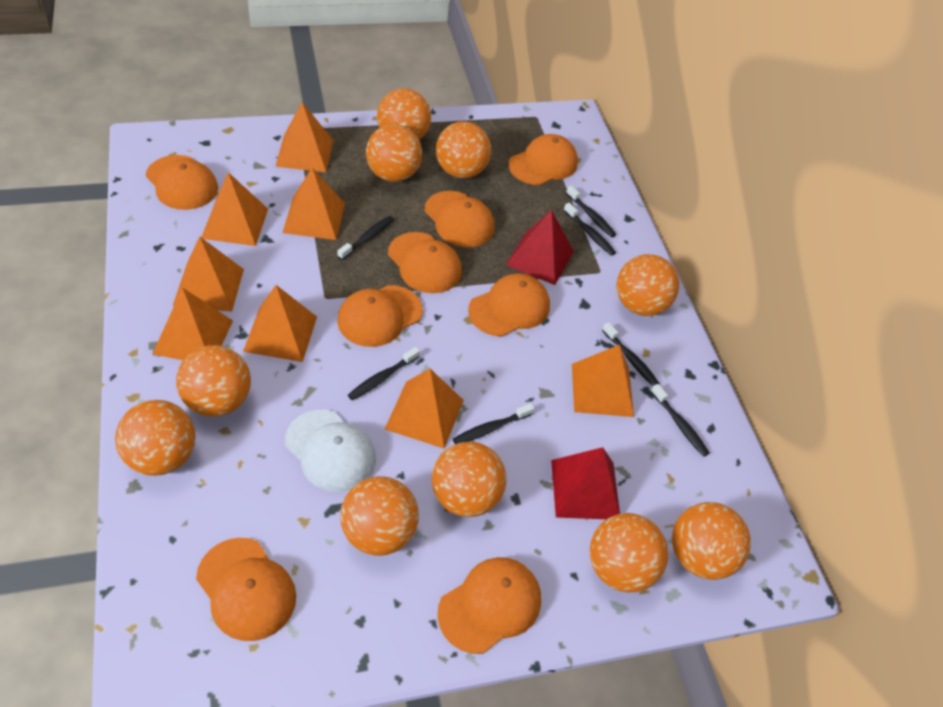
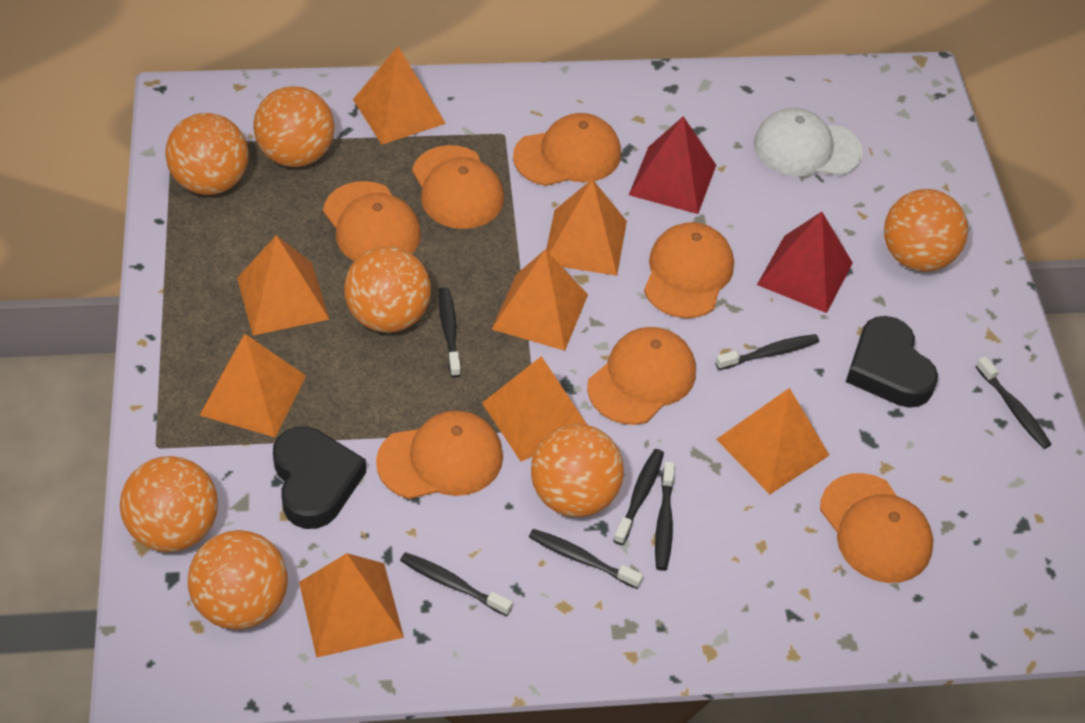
black heart: none = 0 -> [273,426,366,529] [846,316,938,408] = 2
orange ball: [115,400,195,476] [176,345,251,417] [340,476,419,556] [366,124,422,182] [377,88,431,140] [432,442,507,517] [436,121,491,178] [590,513,668,592] [617,254,679,316] [672,502,751,580] = 10 -> [120,456,218,552] [165,113,248,195] [188,530,288,630] [253,86,335,167] [344,246,431,333] [531,424,624,517] [884,189,968,272] = 7
orange cap: [146,155,218,210] [196,538,296,641] [337,285,423,347] [388,232,462,293] [425,191,494,247] [437,557,541,654] [468,273,550,337] [509,134,578,185] = 8 -> [323,181,421,262] [376,410,503,499] [412,145,504,229] [513,113,621,186] [587,327,696,425] [644,222,734,318] [820,473,933,583] = 7

